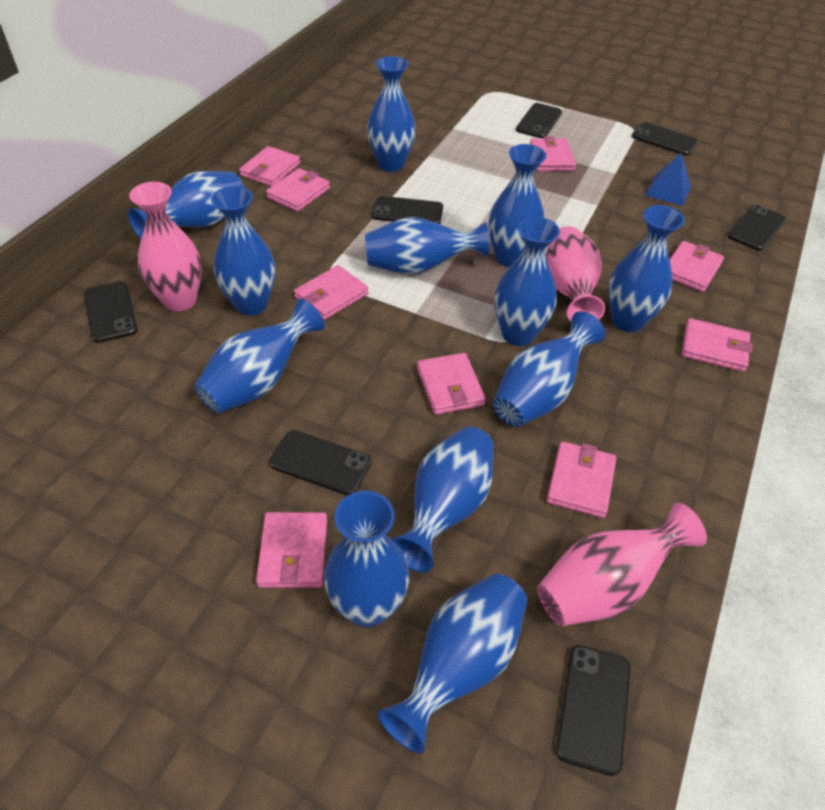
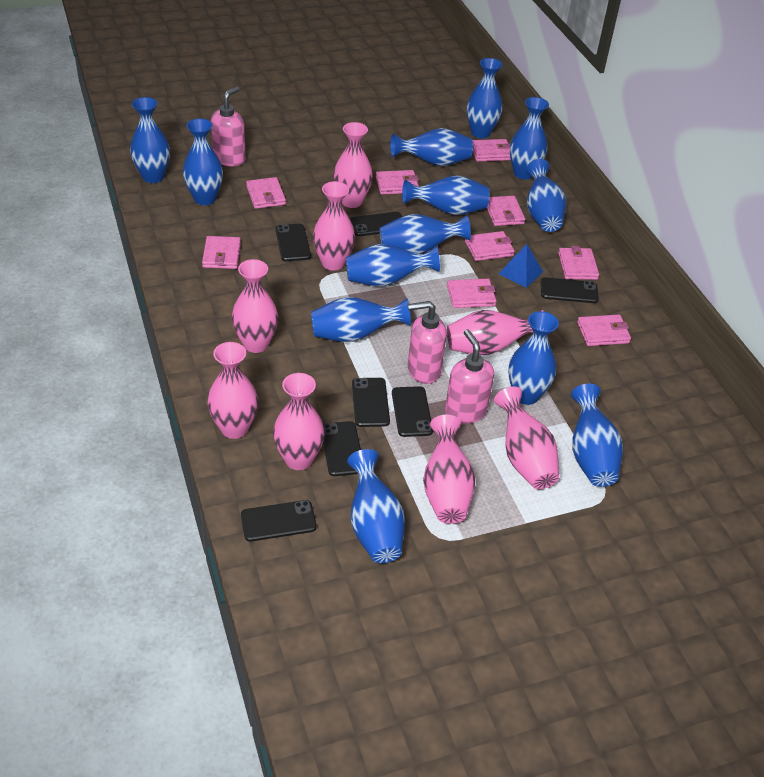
blue vase: [128,171,244,239] [194,299,324,414] [211,186,275,316] [324,491,409,628] [365,217,489,274] [367,56,416,172] [378,574,527,754] [391,426,494,572] [488,144,546,267] [493,311,605,427] [494,217,560,346] [609,205,685,332] = 12 -> [130,97,170,183] [183,118,223,205] [311,297,411,342] [346,244,440,286] [347,449,405,563] [379,214,471,254] [390,128,473,166] [402,175,490,215] [467,58,502,138] [508,311,559,405] [510,97,549,180] [526,159,566,232] [571,384,623,487] = 13
pink soap dispenser: none = 0 -> [211,86,246,166] [408,301,447,384] [445,329,494,424] = 3
pink vase: [129,182,202,311] [537,503,707,626] [545,226,605,322] = 3 -> [207,342,258,439] [232,259,278,353] [273,373,325,470] [313,181,355,271] [333,122,373,208] [423,415,475,524] [447,310,544,355] [494,386,559,489] = 8

